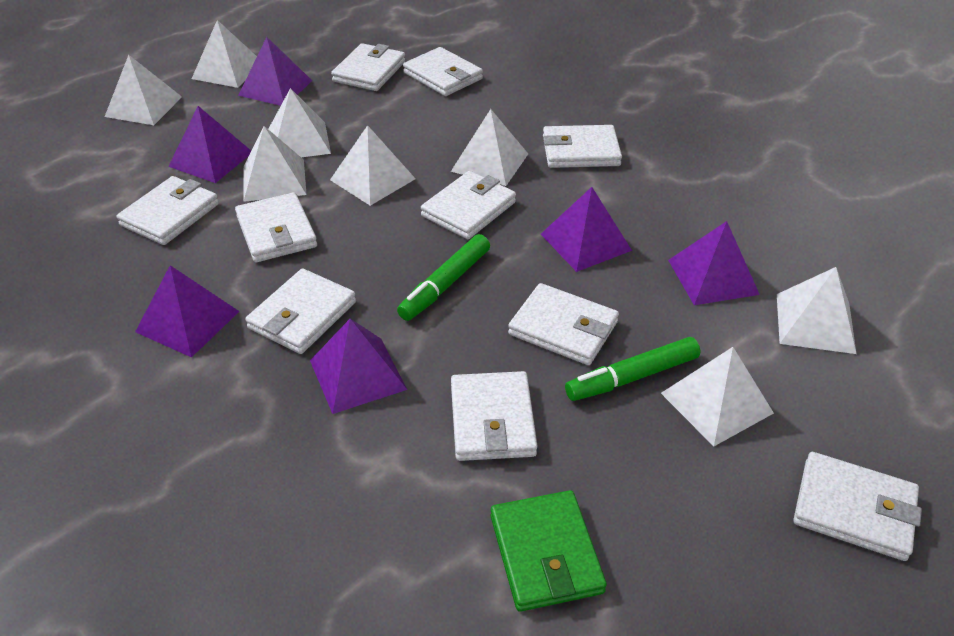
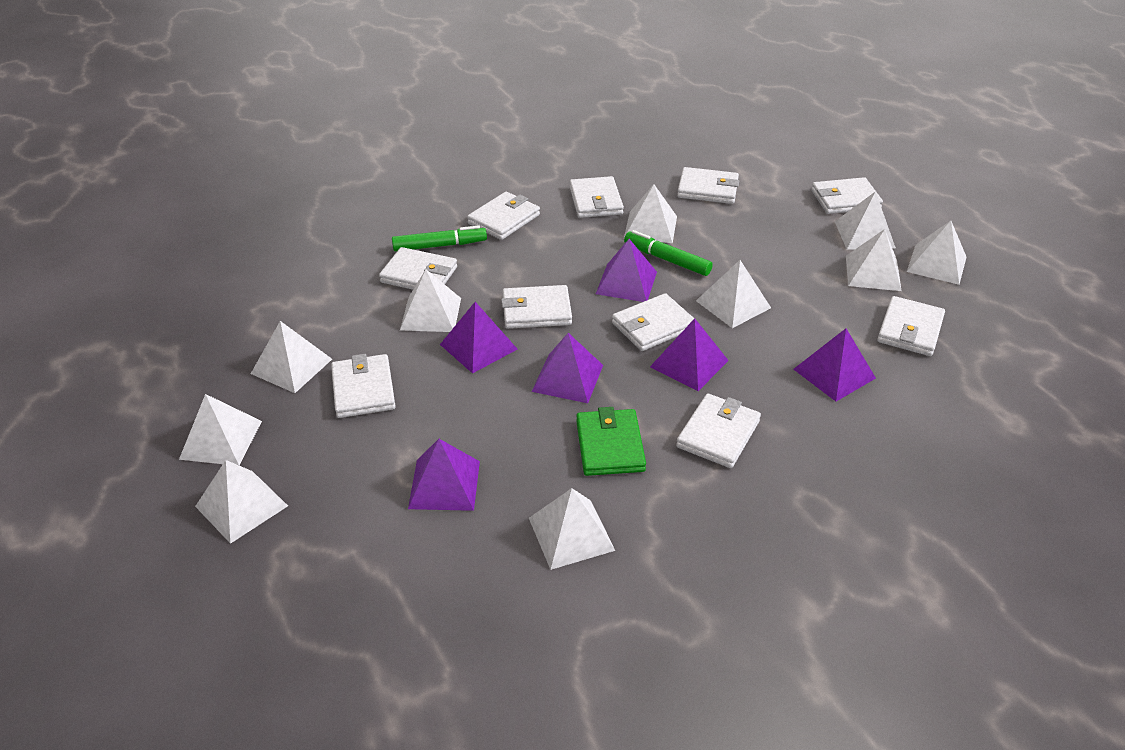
white pyramid: [105,55,182,125] [192,20,257,88] [243,126,307,202] [268,88,331,157] [330,125,416,206] [451,109,528,186] [661,347,774,446] [777,267,856,354] = 8 -> [179,394,262,466] [195,460,288,544] [251,321,332,393] [400,269,461,332] [529,488,615,570] [624,184,677,243] [696,260,771,328] [835,191,896,250] [846,229,902,291] [907,221,967,285] = 10

